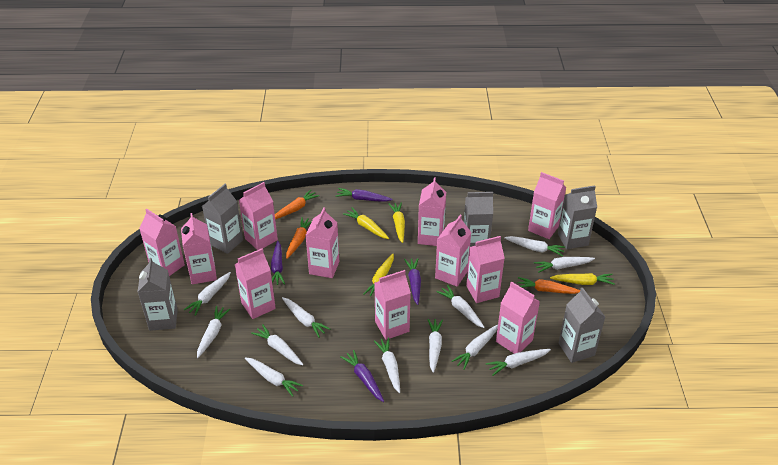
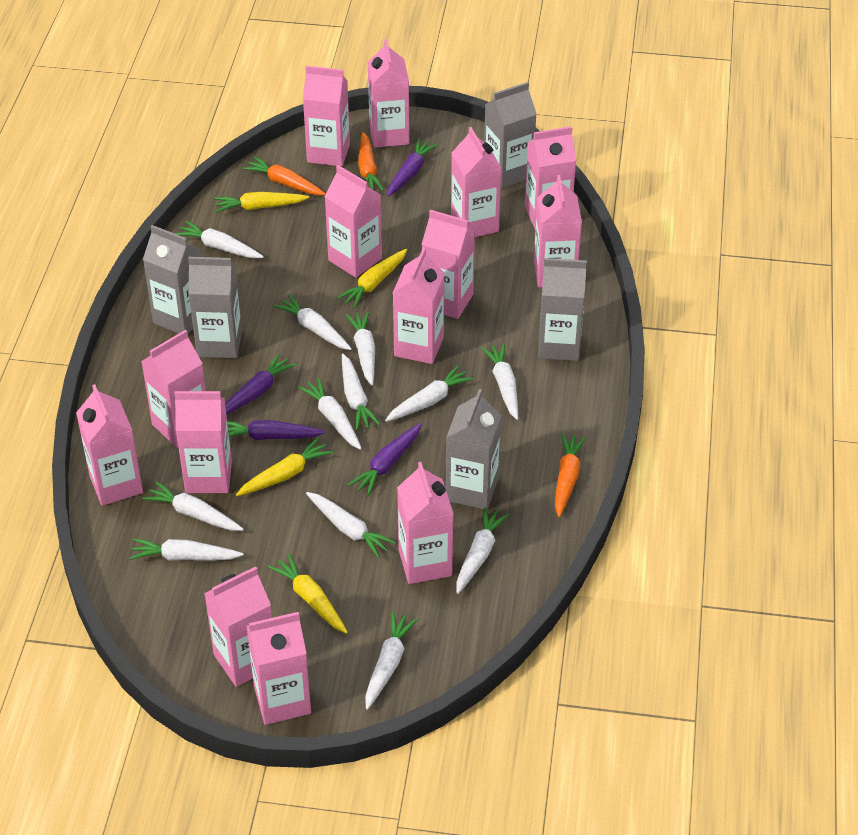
pink carton: [139,208,185,276] [181,213,217,284] [234,248,276,319] [239,182,278,250] [305,207,339,278] [374,270,411,340] [418,178,446,246] [435,215,471,287] [466,236,505,303] [496,281,540,354] [528,172,566,239] = 11 -> [76,384,143,506] [141,330,206,447] [174,391,232,493] [204,567,272,687] [246,612,311,725] [303,66,350,167] [324,165,382,278] [368,39,410,148] [393,247,445,364] [397,462,453,584] [421,210,475,319] [451,127,501,237] [525,126,576,230] [534,175,582,287] = 14

